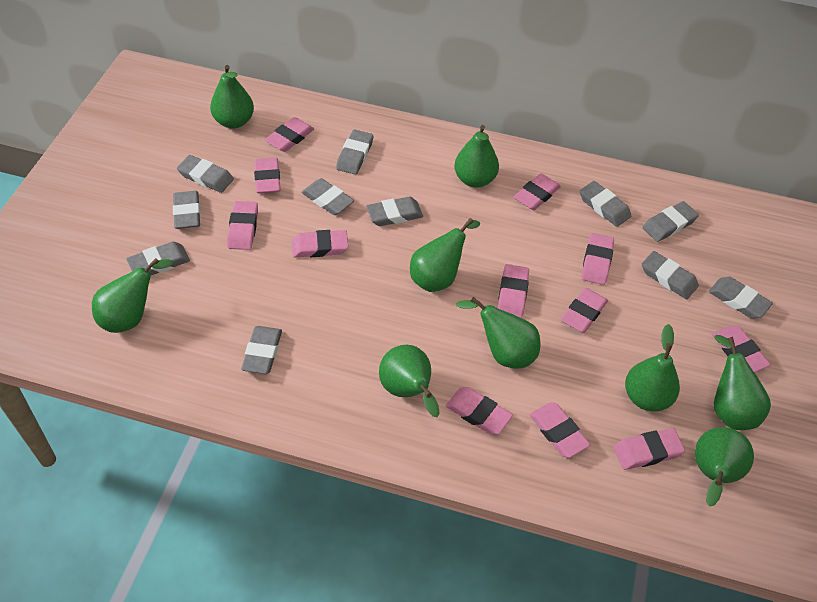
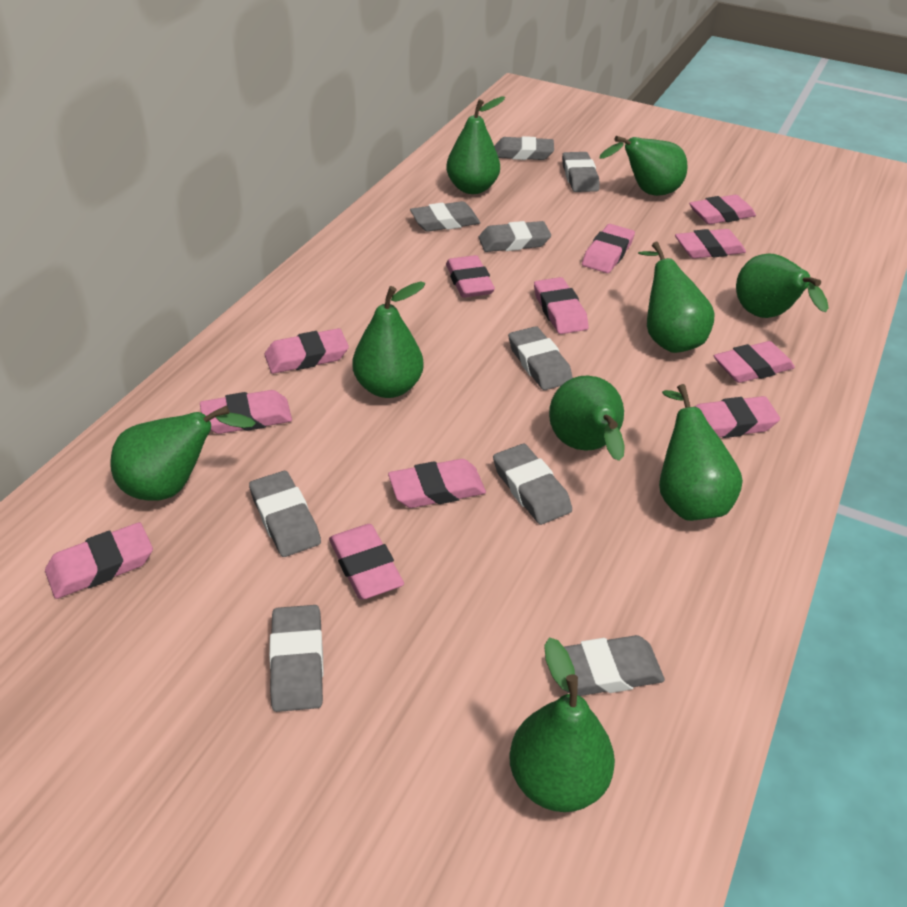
grey eraser: [126,241,190,275] [173,191,200,229] [177,155,234,193] [241,326,282,374] [301,178,354,215] [336,130,373,175] [366,197,423,226] [580,181,631,227] [642,251,699,299] [643,201,699,242] [709,277,773,319] = 11 -> [249,471,321,557] [269,605,324,712] [410,201,480,232] [479,221,551,252] [493,444,572,525] [494,136,554,160] [508,326,573,390] [562,152,600,192] [564,635,665,696] = 9

